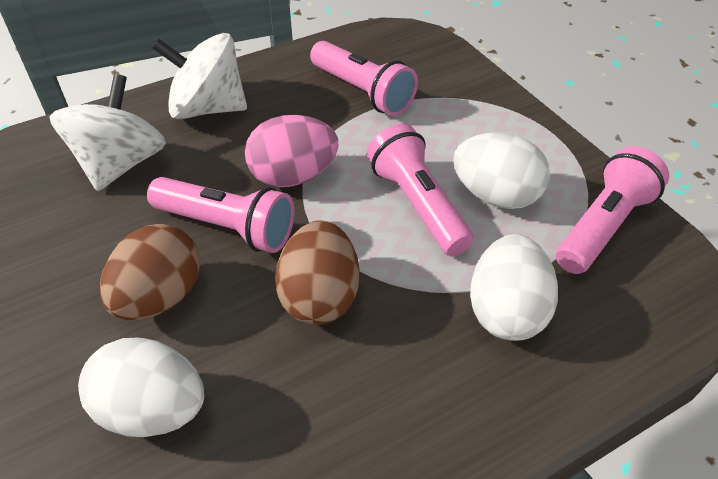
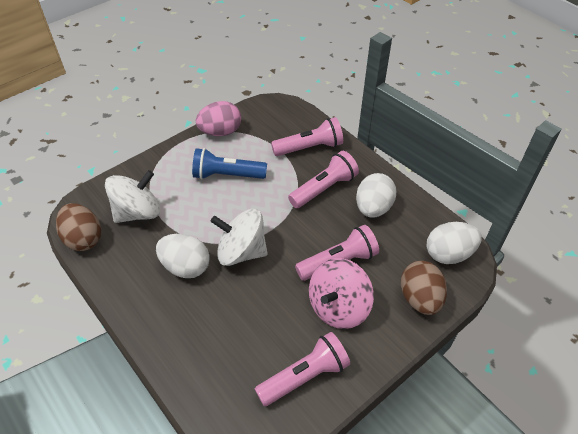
blue flashlight: none = 0 -> [192,148,267,180] = 1
pink spinning top: none = 0 -> [309,258,374,329] = 1

